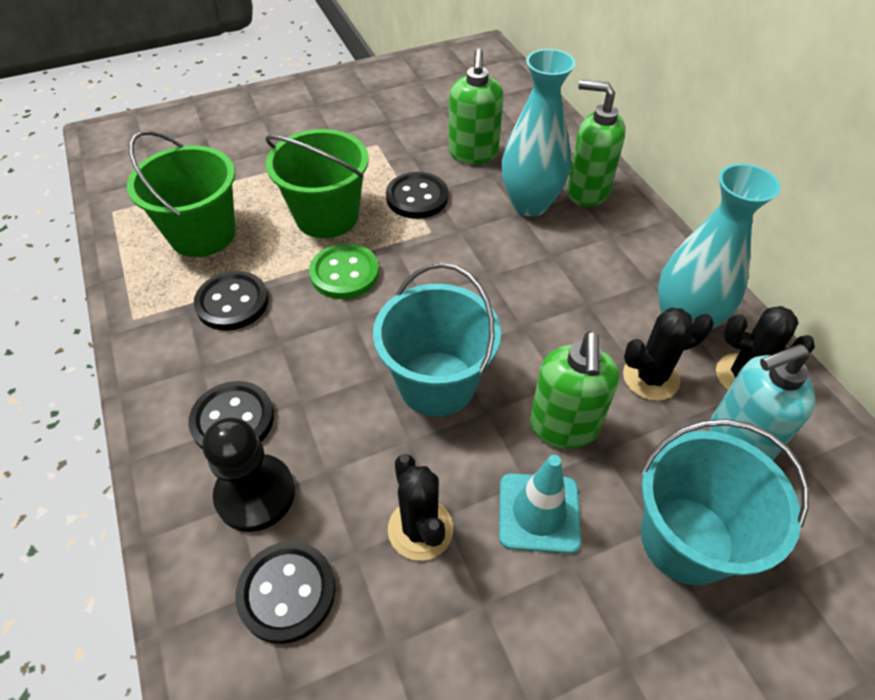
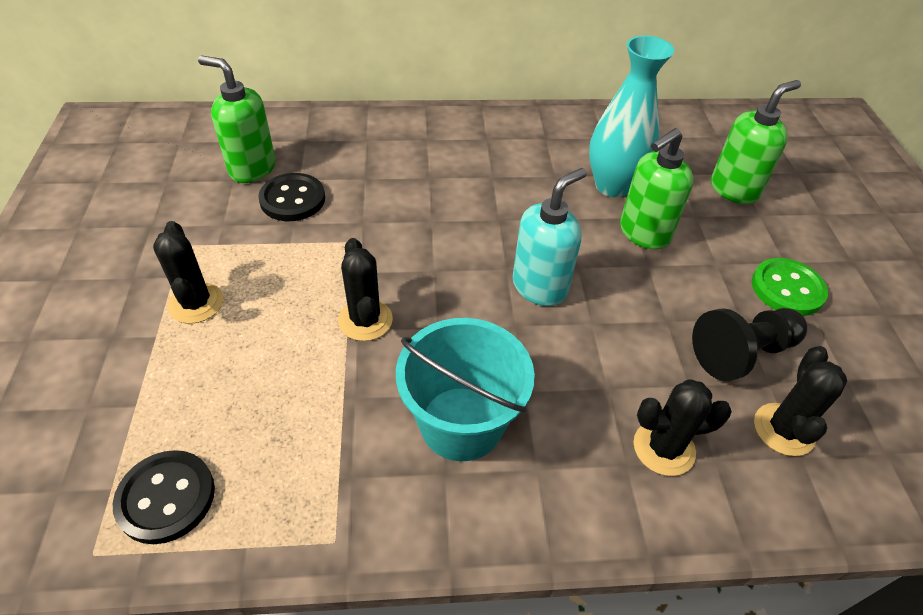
black button: [188,381,274,450] [194,271,268,331] [235,541,336,644] [386,172,448,219] = 4 -> [113,450,215,544] [258,173,325,221] = 2
black cactus: [388,454,453,561] [623,308,714,401] [716,306,815,390] = 3 -> [153,221,223,324] [338,238,393,341] [634,379,732,476] [754,346,847,456] = 4
green bucket: [127,130,236,257] [265,129,369,238] = 2 -> none = 0
turquoise bucket: [373,263,501,417] [640,419,809,585] = 2 -> [396,318,535,461] = 1
turquoise traffic cone: [499,455,581,554] = 1 -> none = 0
turquoise vase: [502,49,575,217] [658,164,780,329] = 2 -> [589,35,674,198] = 1

